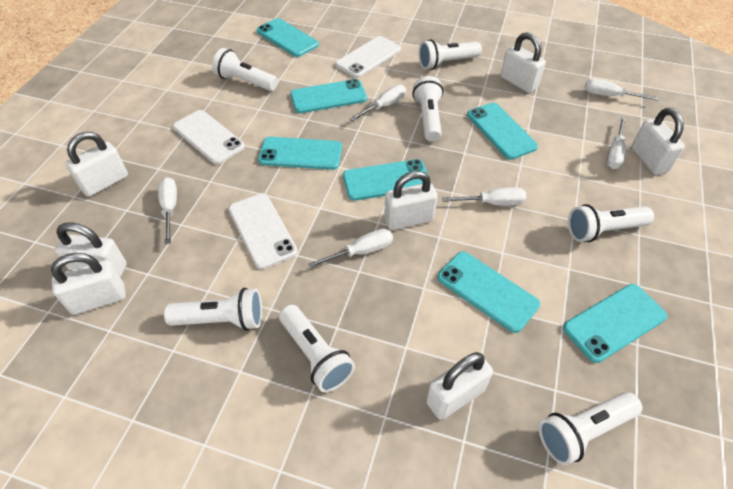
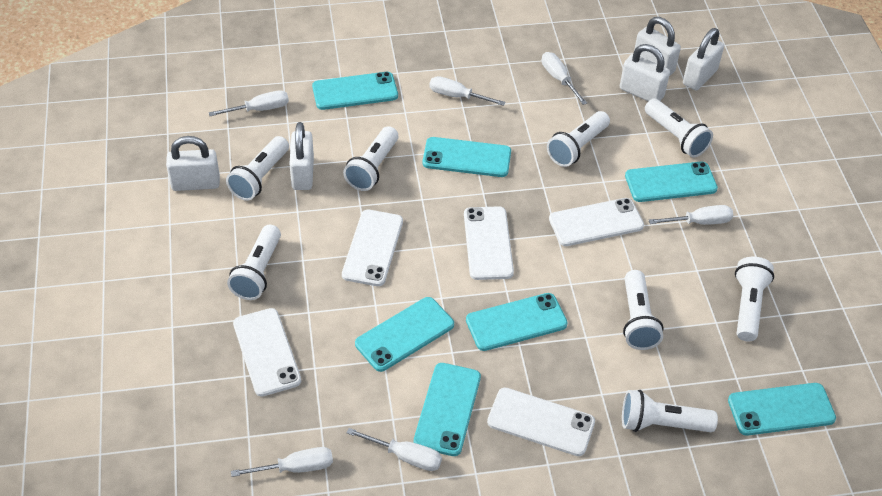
white flashlight: [164,288,262,331] [212,48,278,91] [279,305,355,392] [412,76,443,142] [418,40,482,70] [539,392,642,465] [568,204,654,242] = 7 -> [226,136,289,201] [227,225,281,300] [343,126,398,191] [547,111,610,167] [622,390,718,432] [623,270,664,350] [645,99,713,157] [735,257,774,341] = 8
white padlock: [51,253,126,315] [55,222,127,277] [65,132,128,197] [384,171,438,230] [426,352,493,420] [501,32,546,93] [632,108,685,175] = 7 -> [166,136,220,191] [289,122,314,190] [620,44,670,101] [634,17,681,76] [683,28,724,91] = 5
white phone: [173,110,245,164] [228,193,298,269] [335,36,401,78] = 3 -> [233,308,301,397] [342,210,403,286] [464,206,514,280] [487,388,595,456] [549,198,644,246] = 5

